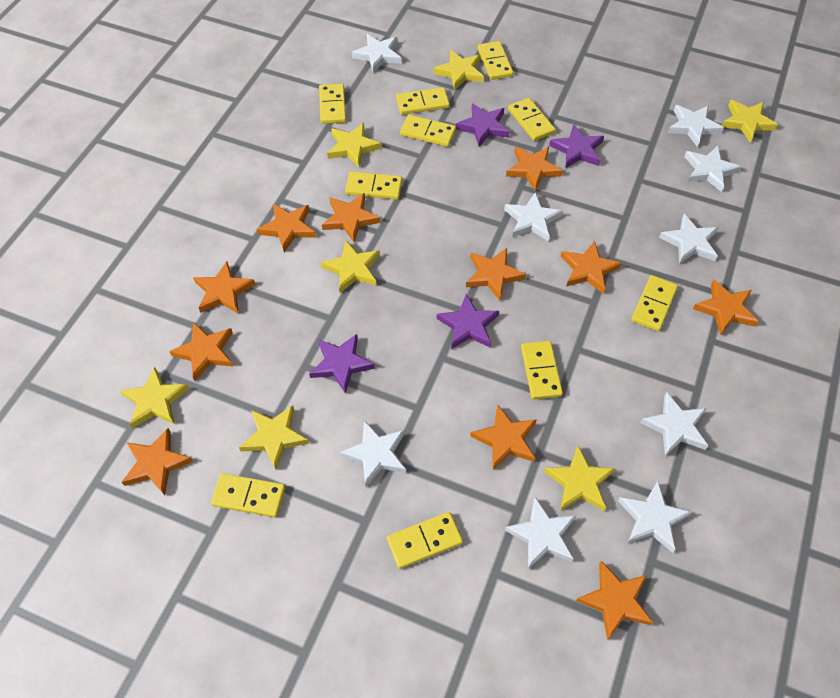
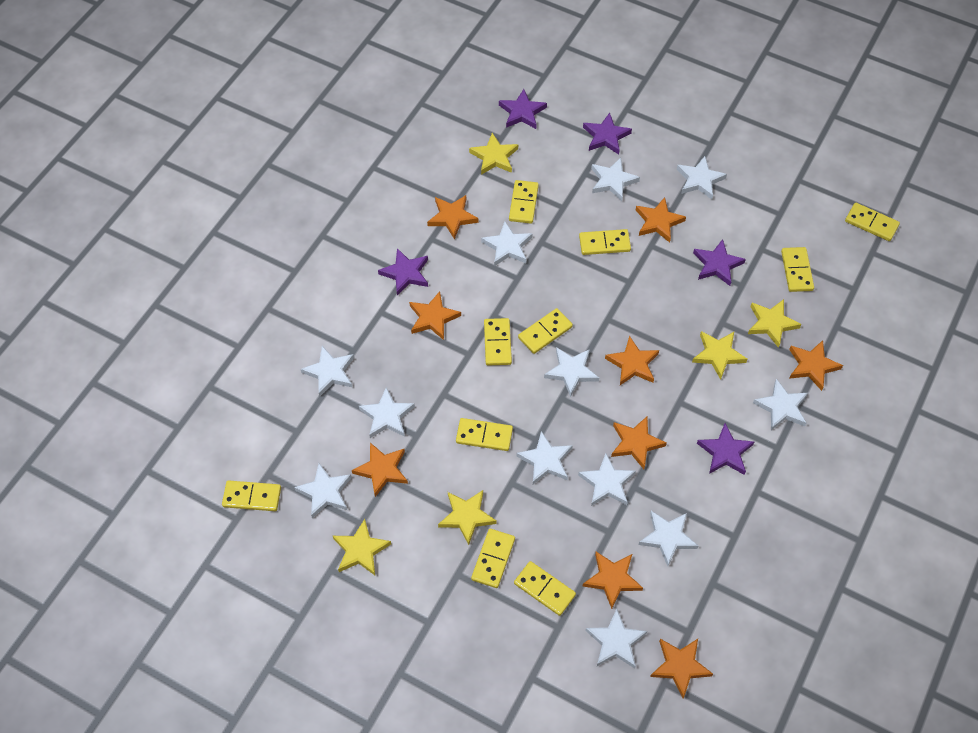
orange star: [122,428,193,495] [169,322,233,381] [193,262,256,314] [257,204,316,252] [322,193,380,242] [466,248,526,301] [470,405,537,470] [506,147,563,191] [561,241,622,294] [576,561,653,640] [693,279,758,336] = 11 -> [352,443,408,497] [409,291,461,340] [427,195,478,239] [583,552,643,609] [605,336,659,385] [611,417,667,469] [636,197,686,243] [650,639,713,698] [789,340,843,391] = 9
purple star: [309,334,375,394] [437,294,499,349] [456,103,509,147] [549,124,604,169] = 4 -> [378,248,428,296] [499,89,547,129] [583,113,632,154] [693,239,746,286] [697,423,754,475] = 5
white star: [339,420,406,487] [352,34,402,73] [504,192,563,242] [505,497,576,569] [618,481,692,553] [640,392,708,456] [659,214,719,264] [668,105,724,147] [684,146,741,192] = 9 -> [294,463,352,518] [301,346,354,396] [359,387,415,438] [481,221,533,266] [516,431,573,484] [544,347,599,397] [578,453,636,506] [585,609,647,668] [591,158,640,201] [639,511,698,566] [677,156,727,199] [753,379,808,430] = 12
yellow star: [120,367,189,428] [239,405,309,469] [321,240,380,293] [327,123,381,167] [434,50,484,91] [544,446,615,511] [722,100,778,143] = 7 -> [333,519,391,575] [438,490,497,545] [469,133,518,175] [692,331,748,380] [748,299,802,348] = 5

